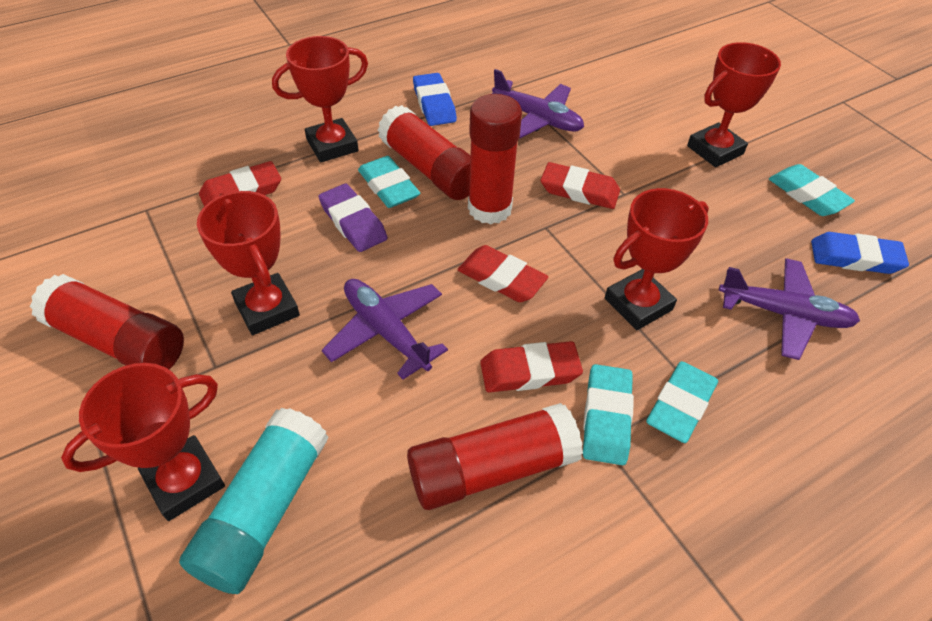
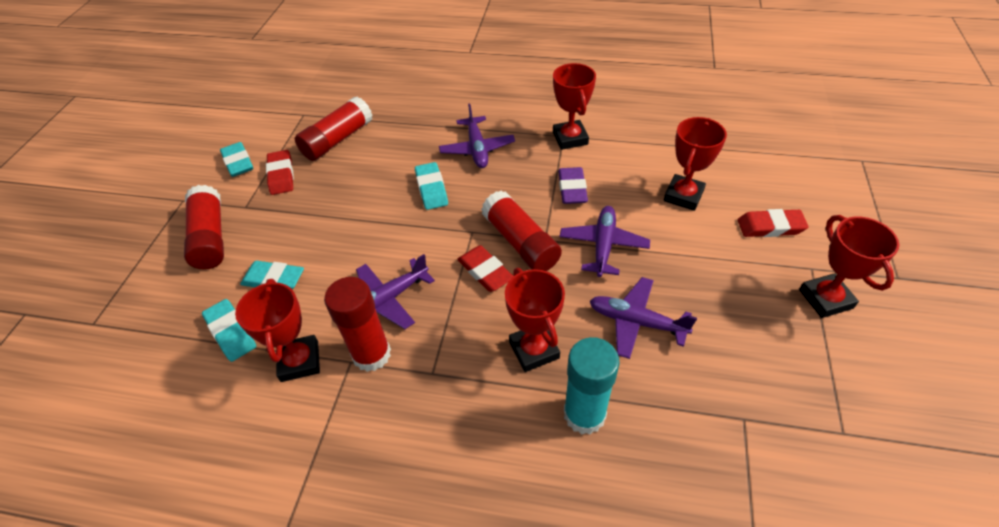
blue eraser: [413,73,457,126] [811,232,909,274] = 2 -> none = 0
purple plane: [322,279,448,380] [492,69,584,139] [719,258,860,360] = 3 -> [356,254,435,329] [439,104,515,168] [559,206,650,277] [590,277,697,359] = 4
red eraser: [199,161,281,206] [457,245,548,302] [480,341,583,393] [541,162,620,209] = 4 -> [266,150,294,195] [457,245,513,292] [738,209,809,237] = 3

